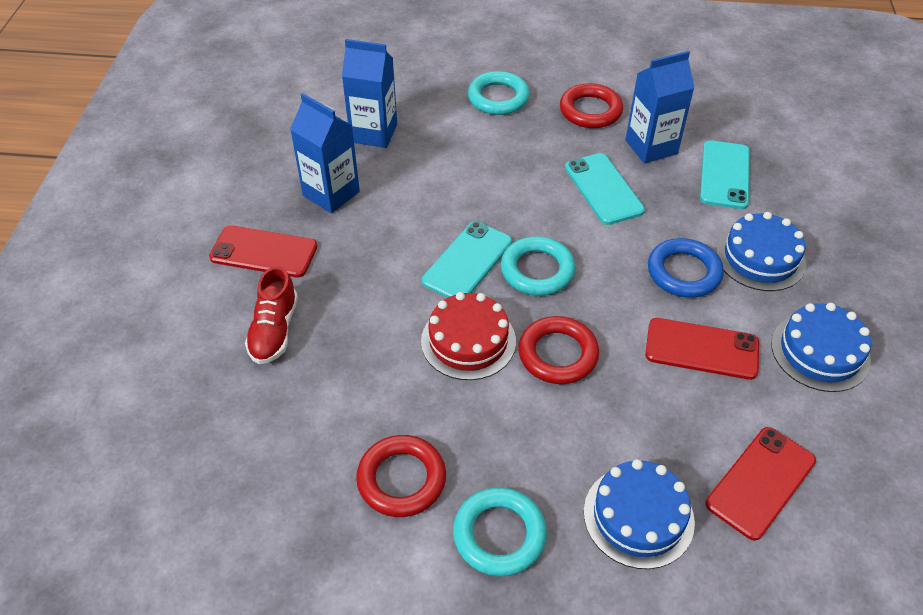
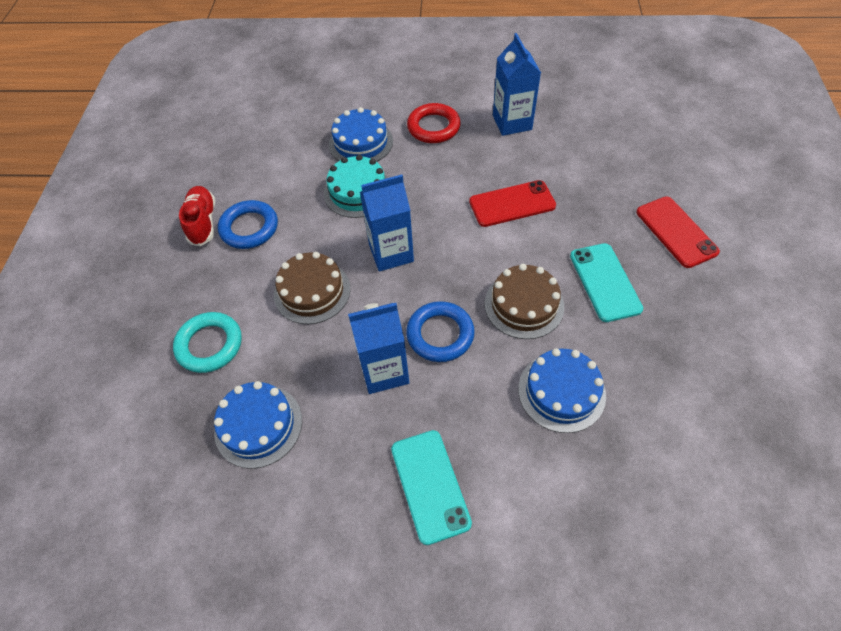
blue ring: [648,238,724,298] = 1 -> [218,200,278,249] [406,301,475,362] = 2
brown cake: none = 0 -> [274,252,350,324] [485,264,564,339] = 2
red cake: [421,292,516,380] = 1 -> none = 0
red phone: [209,225,317,277] [645,318,759,380] [706,427,816,541] = 3 -> [469,180,556,227] [636,196,720,268] = 2
red ring: [356,435,446,517] [518,316,599,384] [560,83,623,128] = 3 -> [407,103,461,143] = 1
turquoise cake: none = 0 -> [324,155,388,218] = 1
turquoise phone: [422,221,512,298] [565,153,645,225] [700,140,750,209] = 3 -> [391,430,472,545] [570,243,643,322] = 2
turquoise ring: [453,487,547,576] [467,71,530,115] [501,236,576,296] = 3 -> [173,312,242,373] = 1

